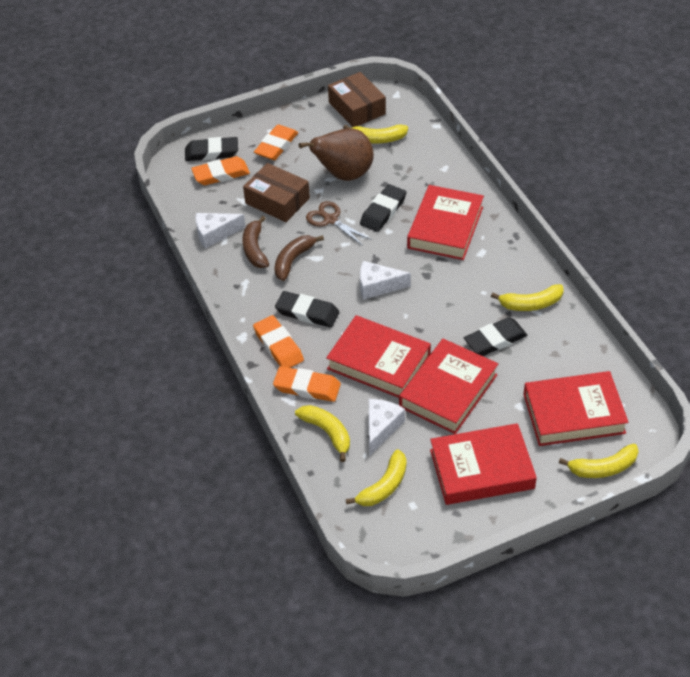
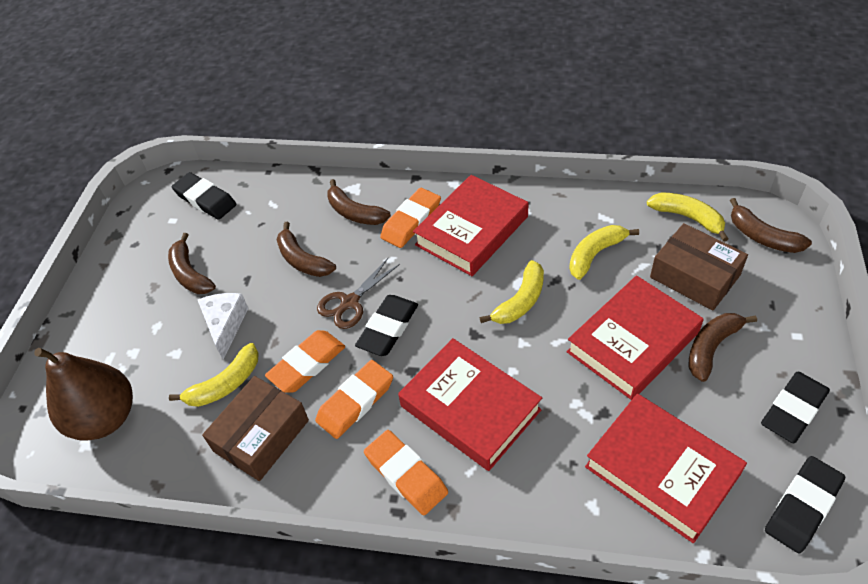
brown banana: [242,216,269,268] [274,235,324,281] = 2 -> [168,233,216,294] [277,222,336,277] [327,179,391,225] [689,313,757,382] [730,198,812,253] = 5
red book: [326,315,431,398] [399,339,498,434] [407,185,484,260] [430,423,537,505] [523,371,629,446] = 5 -> [398,338,542,471] [413,175,529,276] [567,275,704,400] [585,394,747,544] = 4
white cheese: [196,213,246,249] [360,261,411,300] [369,399,405,455] = 3 -> [198,293,248,360] = 1
yellow banana: [295,405,350,462] [343,124,408,143] [346,449,407,506] [491,284,564,311] [559,444,639,478] = 5 -> [169,343,259,407] [479,260,544,324] [569,225,639,280] [647,192,729,242] = 4

